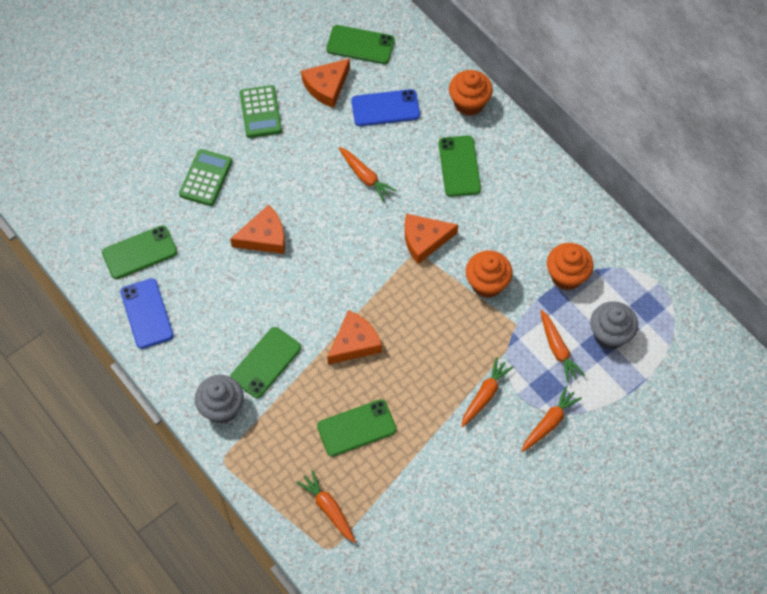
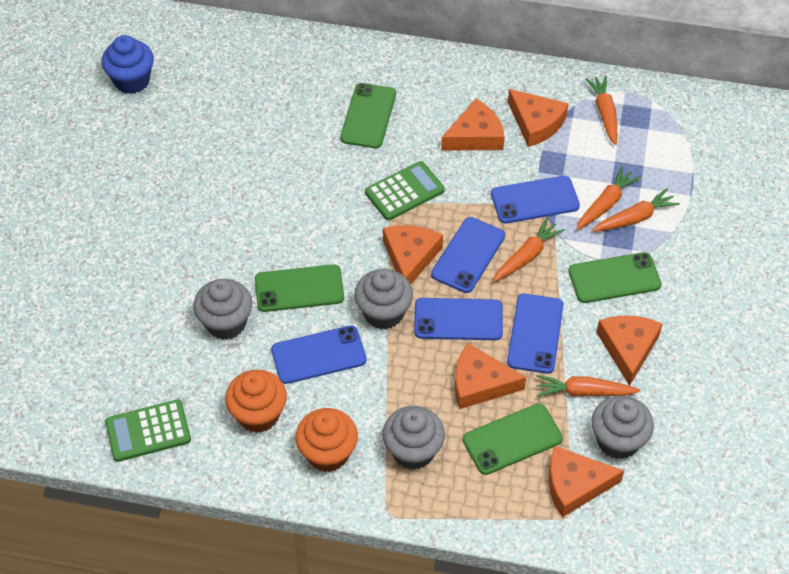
blue cupcake: none = 0 -> [102,35,154,94] = 1
blue phone: [120,278,174,349] [351,89,420,126] = 2 -> [271,325,367,384] [414,298,503,340] [431,217,505,293] [491,176,580,223] [507,294,563,374] = 5
green phone: [102,225,177,279] [231,327,301,398] [317,399,397,457] [326,25,395,64] [438,135,481,197] = 5 -> [255,264,344,312] [340,83,396,148] [463,403,563,475] [568,252,661,303] = 4
grey cupcake: [195,375,244,423] [590,301,638,349] = 2 -> [194,279,252,340] [354,269,413,329] [383,406,445,470] [591,395,654,459] = 4
orange cheese: [230,205,285,254] [301,58,350,108] [327,310,382,365] [405,214,458,264] = 4 -> [383,225,443,285] [441,99,505,151] [455,343,526,409] [508,89,569,147] [548,446,624,517] [596,315,663,386] = 6
orange cupcake: [449,70,493,116] [466,250,513,298] [547,243,594,290] = 3 -> [225,370,287,433] [295,408,358,472] = 2

